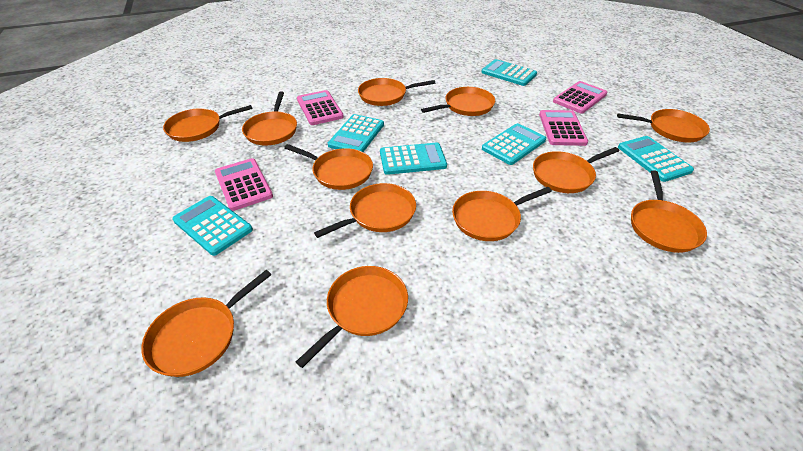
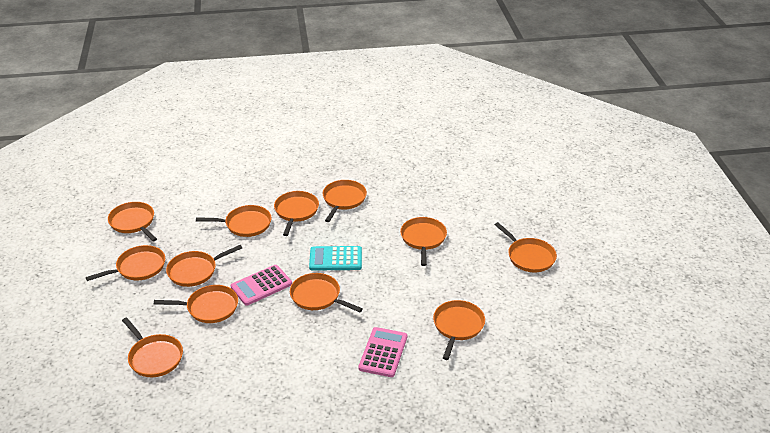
pink calculator: [215,158,273,211] [297,90,344,125] [539,110,588,146] [553,81,608,114] = 4 -> [231,265,292,306] [359,327,407,377] = 2
turquoise calculator: [172,196,253,256] [328,114,384,152] [380,143,447,175] [481,59,537,86] [482,123,546,165] [618,136,694,182] = 6 -> [309,246,362,271] = 1

